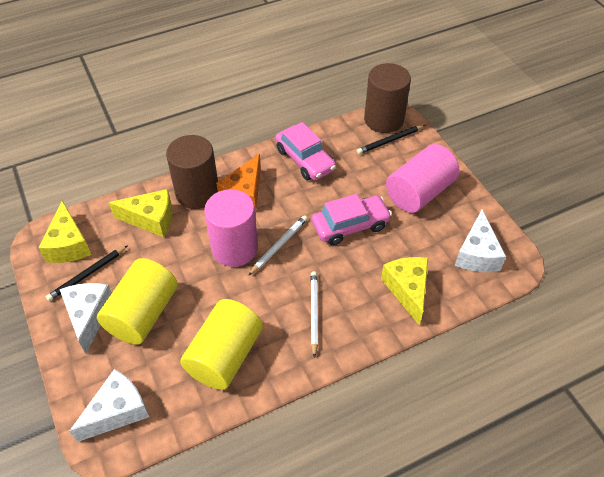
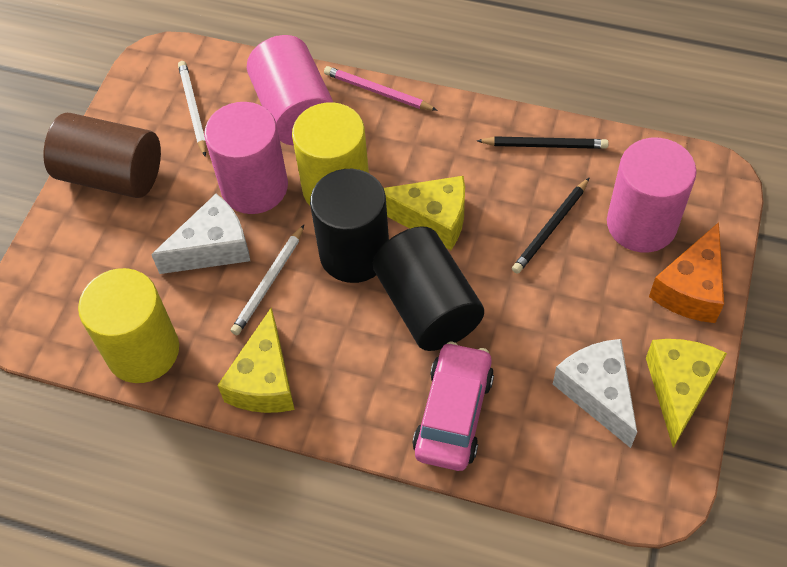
black cylinder: none = 0 -> [310,169,389,283] [373,227,484,351] = 2
brown cylinder: [166,135,218,209] [364,63,411,133] = 2 -> [43,113,161,198] = 1
pink car: [275,122,336,181] [312,194,392,245] = 2 -> [412,342,494,471] = 1
pink cylinder: [204,189,258,267] [386,144,459,213] = 2 -> [204,102,288,214] [247,35,333,145] [607,138,697,253] = 3
pink pencil: none = 0 -> [324,66,438,111] = 1
white cheese: [60,283,112,354] [69,369,149,442] [455,210,506,272] = 3 -> [151,194,250,274] [553,339,637,448] = 2

